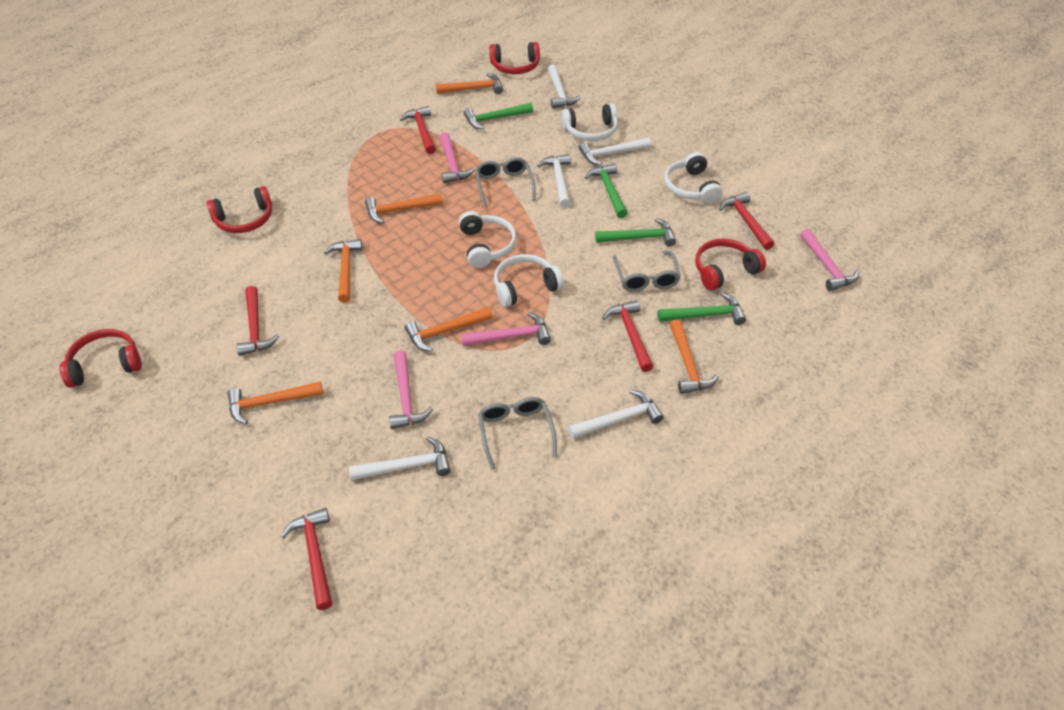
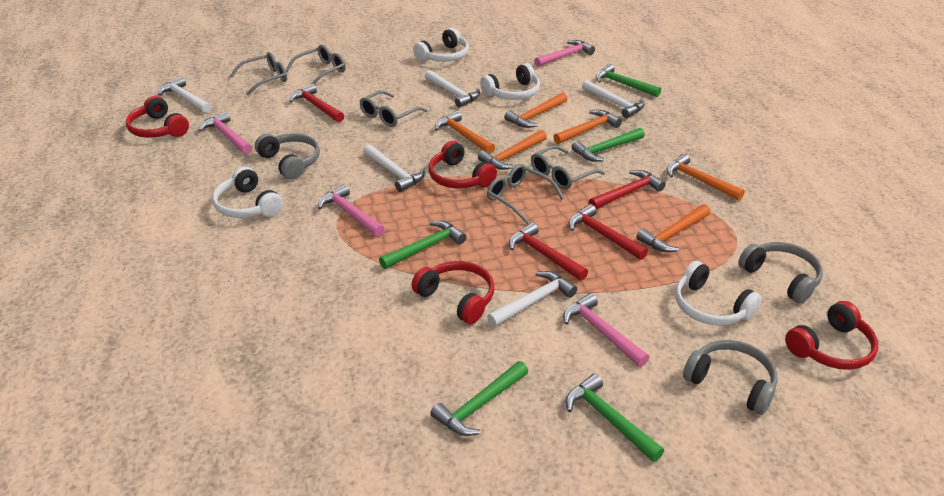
green hammer: [464,103,533,130] [585,163,627,218] [595,218,676,246] [657,293,746,325] = 4 -> [379,221,467,269] [430,361,528,436] [566,374,664,462] [571,128,645,162] [595,64,661,97] = 5
grey glasses: [475,157,536,208] [478,397,557,470] [613,251,681,292] = 3 -> [230,52,287,95] [286,45,346,84] [360,90,428,127] [487,164,564,224] [531,145,605,190] = 5
grey headphones: none = 0 -> [255,133,320,180] [683,340,778,415] [738,242,823,304] = 3
red hammer: [236,286,279,356] [281,508,332,610] [400,106,436,154] [603,300,653,372] [719,192,774,250] = 5 -> [290,84,344,122] [509,222,588,281] [569,204,648,260] [589,170,666,209] = 4

